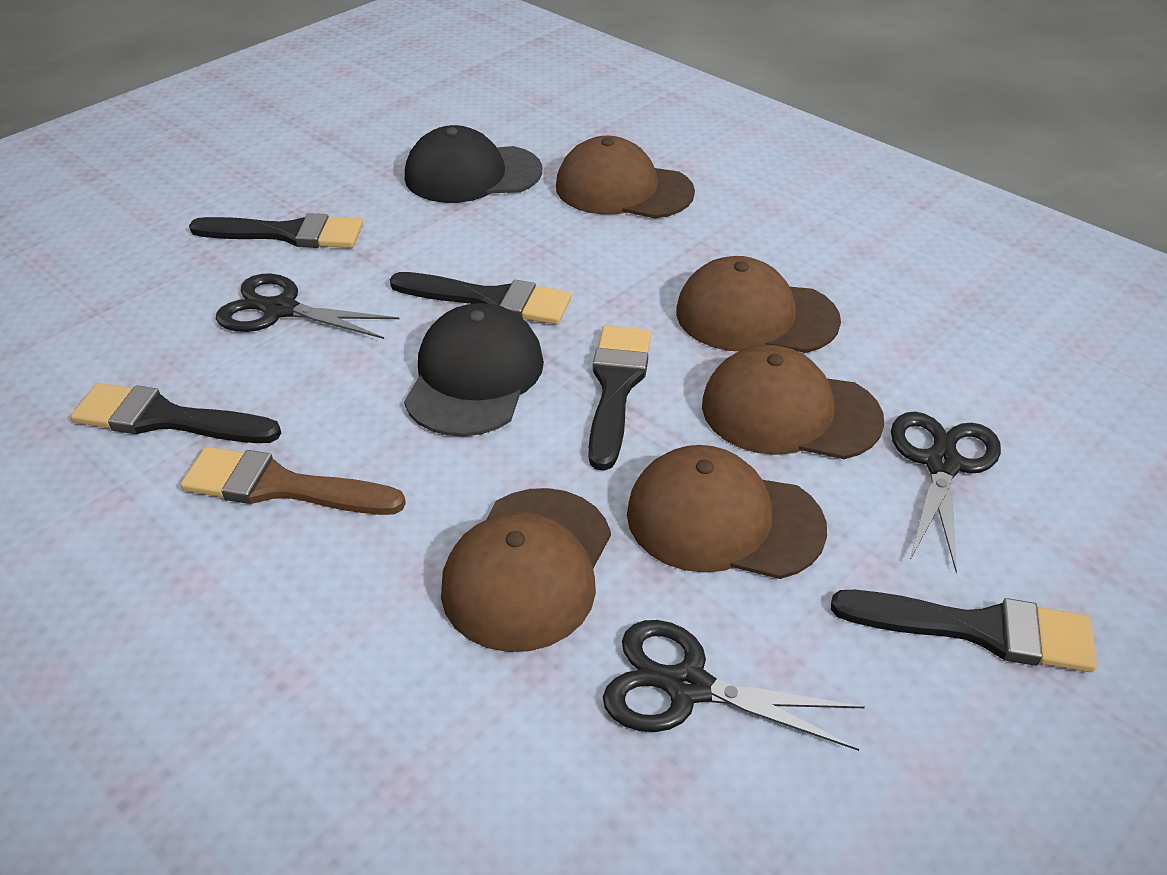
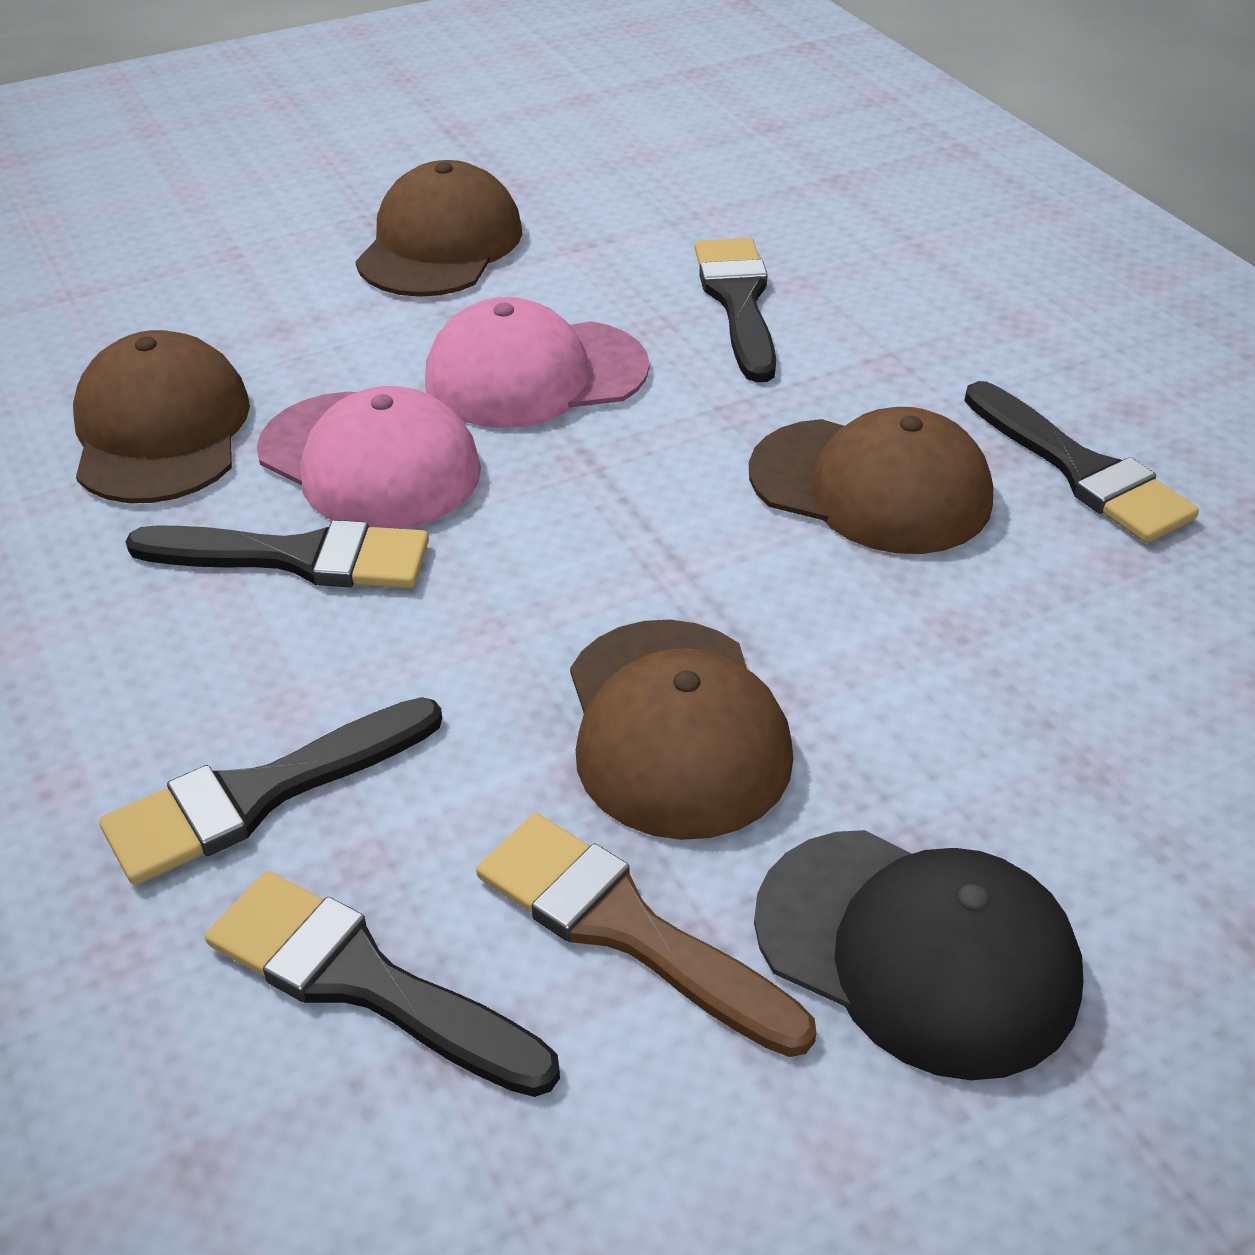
black cap: [404,303,544,436] [405,125,542,203] = 2 -> [754,830,1083,1080] = 1
black scissors: [216,273,399,339] [603,620,865,751] [891,412,1001,573] = 3 -> none = 0
brown cap: [441,488,611,652] [556,136,695,219] [627,445,827,579] [676,256,841,353] [702,345,884,459] = 5 -> [73,330,250,503] [355,160,522,297] [570,620,793,840] [749,407,993,554] = 4
pink cap: none = 0 -> [257,386,481,529] [425,297,649,428] = 2

